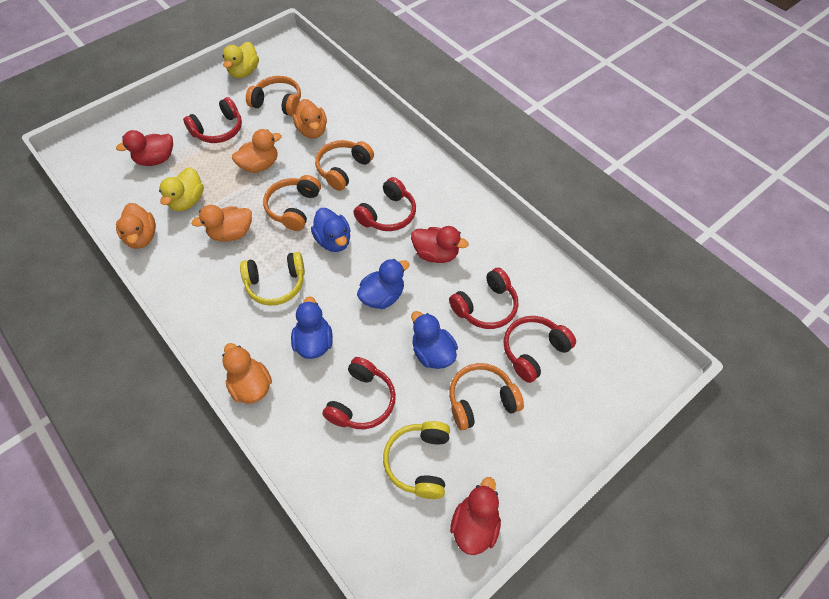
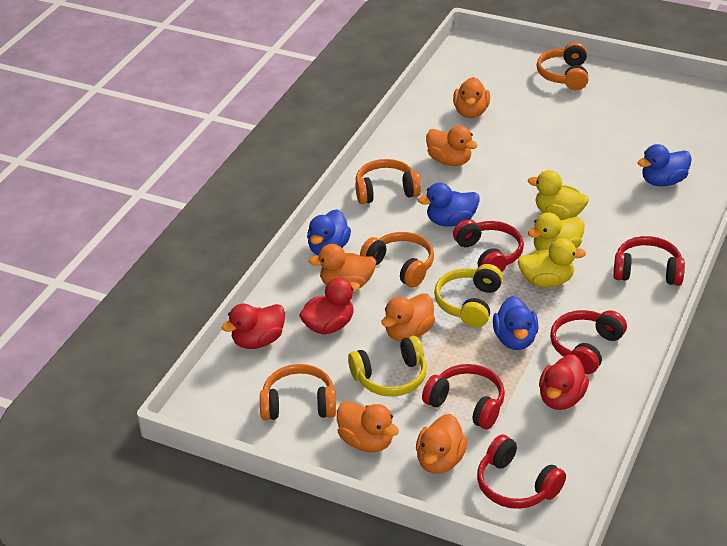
orange duck: [116,203,156,249] [192,205,252,242] [222,343,272,404] [232,129,282,173] [293,99,327,139] = 5 -> [309,244,376,288] [337,401,399,452] [381,293,435,341] [416,414,467,474] [426,125,478,166] [453,77,490,118] = 6
yellow duck: [159,167,204,211] [223,42,259,78] = 2 -> [518,238,586,287] [528,170,589,220] [528,212,585,250] = 3

